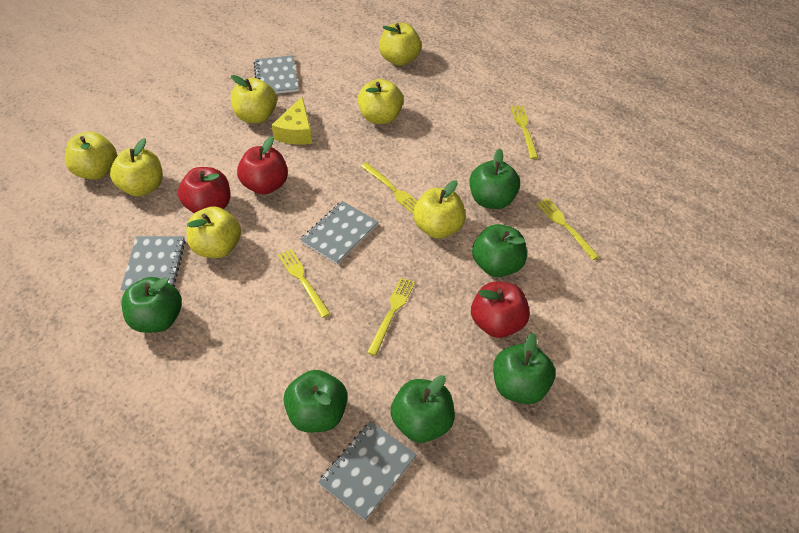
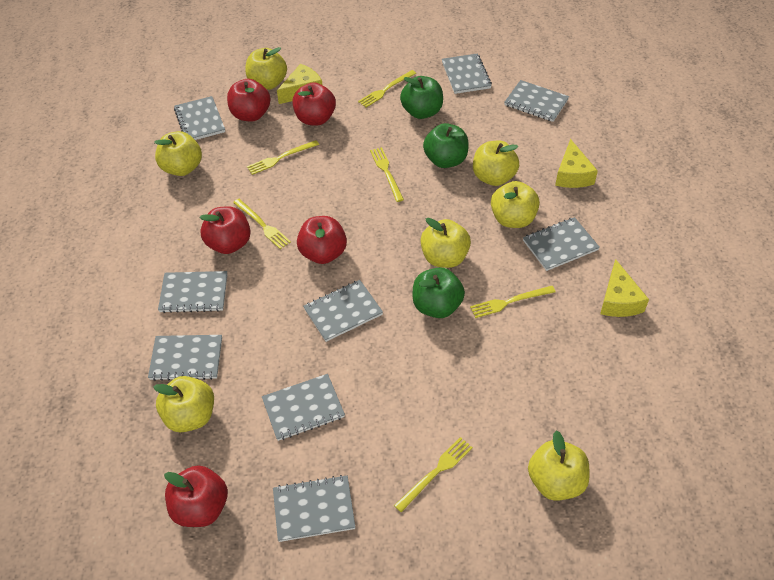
green apple: [122,277,182,333] [284,370,348,433] [390,375,455,443] [469,149,520,209] [472,224,527,277] [493,333,555,404] = 6 -> [400,76,443,119] [413,267,465,318] [423,123,468,168] = 3
grey notebook: [121,236,186,292] [254,55,298,94] [300,201,378,264] [318,421,417,521] = 4 -> [148,335,222,381] [158,271,228,313] [174,96,225,140] [262,374,345,441] [273,475,355,542] [303,280,383,342] [442,53,492,94] [504,80,569,122] [523,217,600,271] = 9
red apple: [178,167,230,213] [237,136,288,195] [471,281,530,338] = 3 -> [164,465,228,527] [200,206,251,254] [227,79,270,121] [293,82,336,126] [297,216,347,264] = 5
yellow cheese: [271,97,312,145] = 1 -> [277,64,322,104] [555,139,598,188] [600,259,649,317] = 3
yellow fork: [278,249,330,318] [361,162,418,214] [367,278,415,356] [511,105,538,159] [536,198,600,260] = 5 -> [233,199,291,249] [247,140,319,175] [358,70,416,108] [370,147,404,202] [394,437,473,512] [470,286,556,318] = 6

